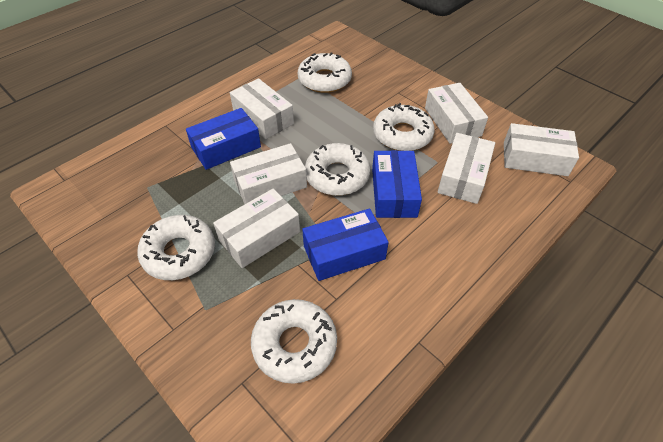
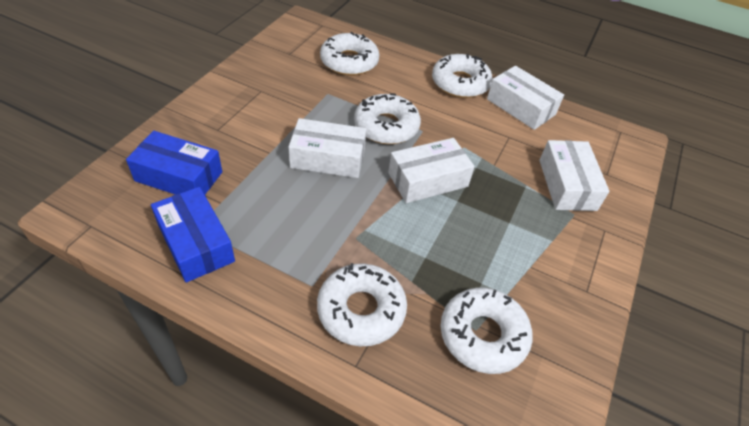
blue box: [186,108,261,170] [302,208,389,281] [372,150,422,218] = 3 -> [126,131,222,195] [151,187,235,282] = 2
white box: [213,189,300,268] [230,78,294,139] [230,143,307,204] [425,83,488,144] [438,133,495,204] [504,123,579,176] = 6 -> [288,118,367,178] [388,138,475,203] [487,66,564,130] [539,140,609,211] = 4

